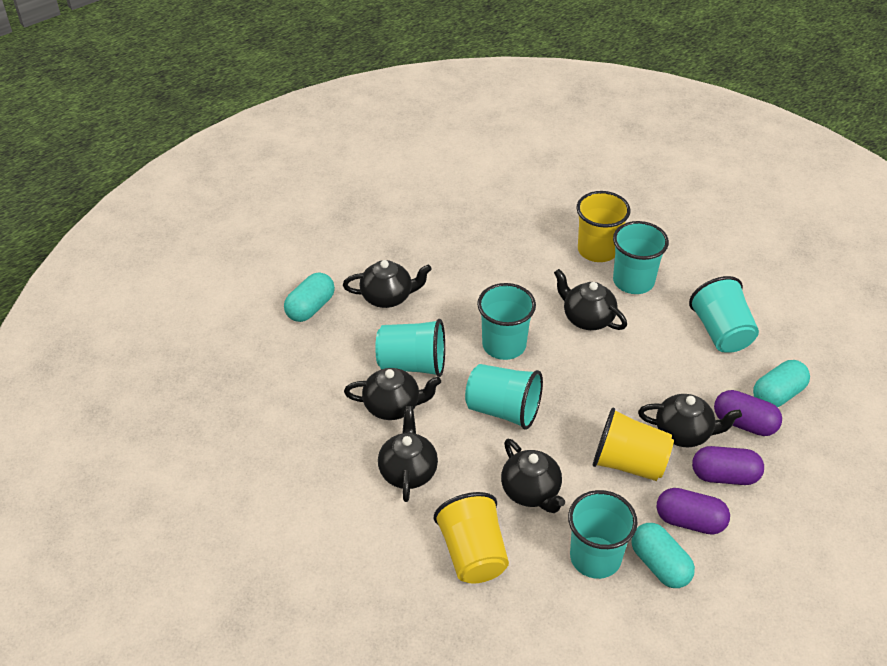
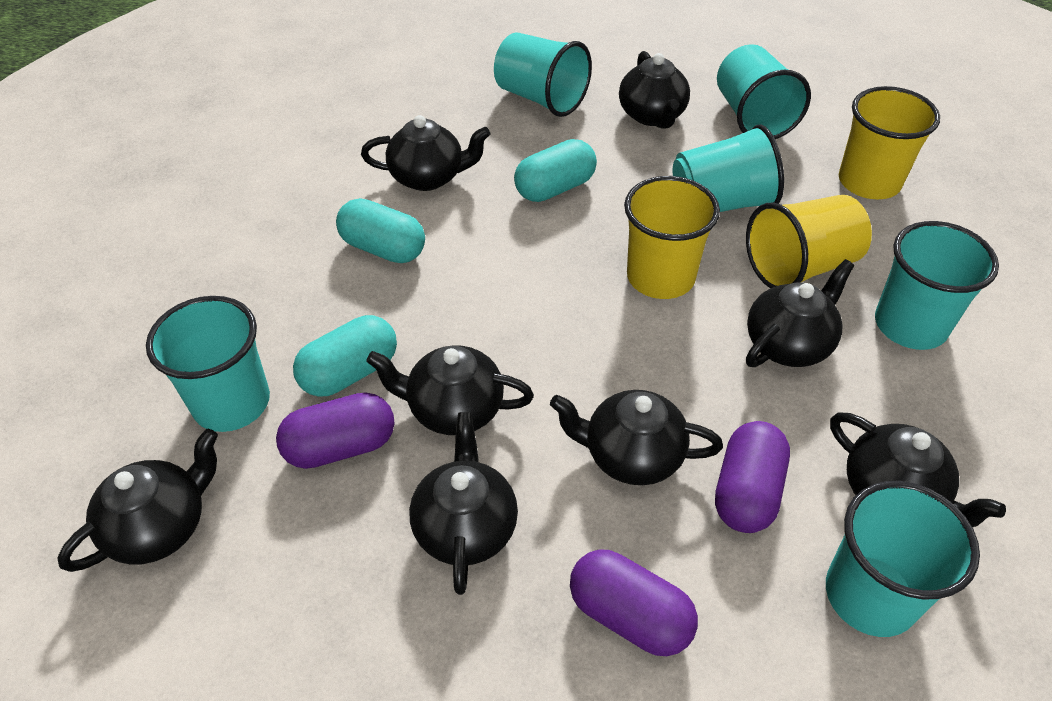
black teapot: [343,260,432,308] [344,368,441,420] [378,406,438,502] [501,439,565,513] [554,269,627,330] [638,394,742,447] = 6 -> [58,429,218,572] [361,115,490,191] [366,345,534,435] [409,412,518,595] [550,390,723,485] [619,51,690,129] [746,259,855,367] [830,412,1006,527] = 8

